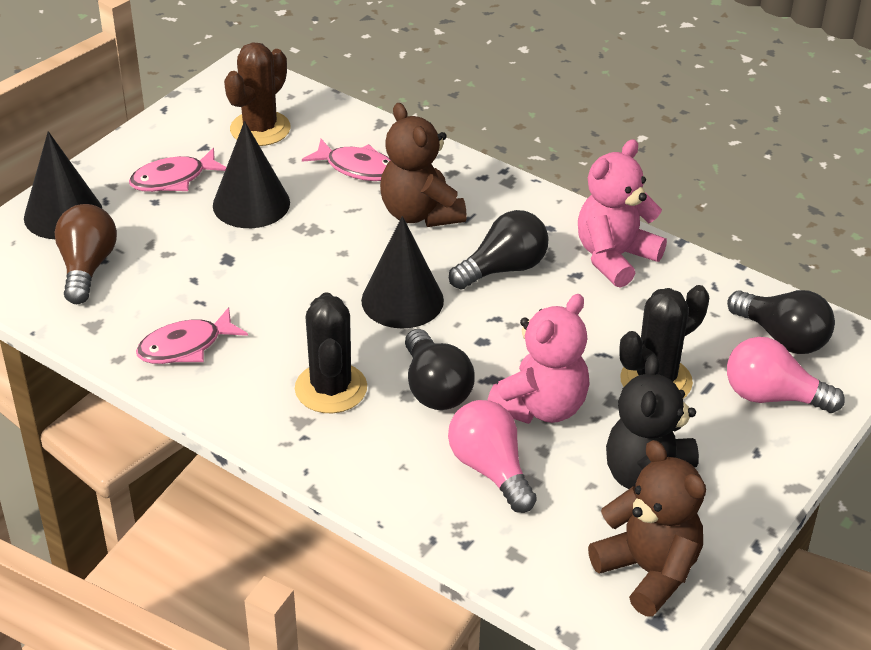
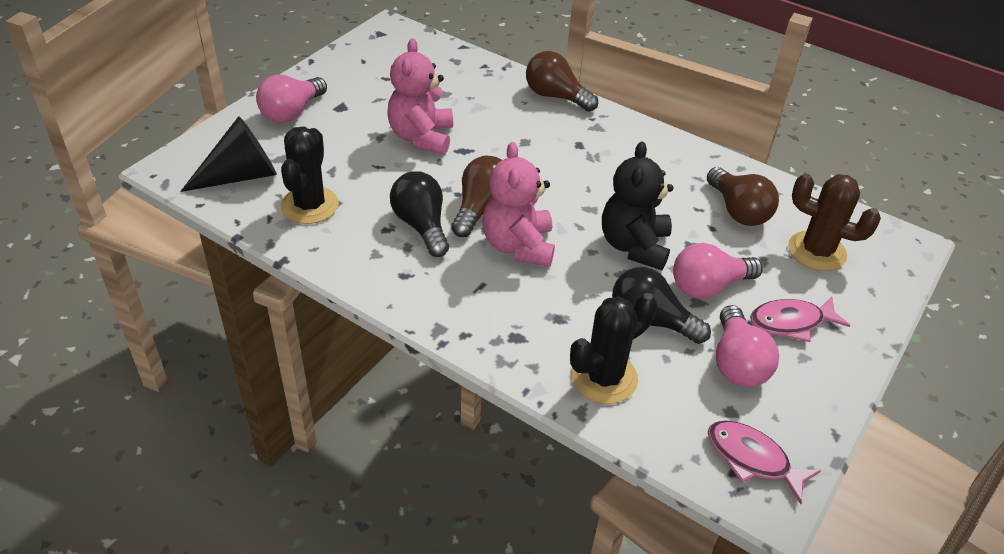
black cone: [24,131,102,239] [213,121,290,228] [361,216,444,329] = 3 -> [180,116,277,192] = 1
black light bulb: [405,329,475,410] [449,210,549,289] [727,290,835,354] = 3 -> [390,171,449,257] [612,267,711,344] = 2
brown light bulb: [54,204,117,304] = 1 -> [451,156,502,237] [526,51,598,112] [707,167,779,226] = 3
brown teddy bear: [380,103,467,227] [588,440,706,617] = 2 -> none = 0
pink fish: [129,148,226,192] [136,307,248,364] [302,139,391,181] = 3 -> [708,420,821,504] [750,297,850,342] = 2
pink light bulb: [448,400,537,513] [727,337,845,413] = 2 -> [256,75,327,123] [673,243,763,299] [716,305,779,387] = 3

